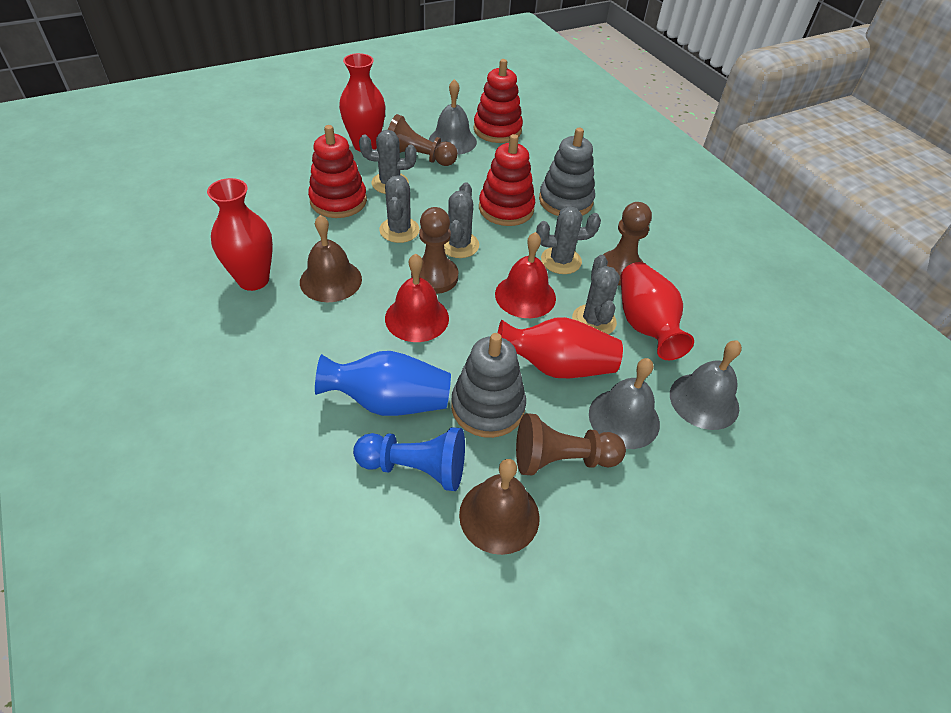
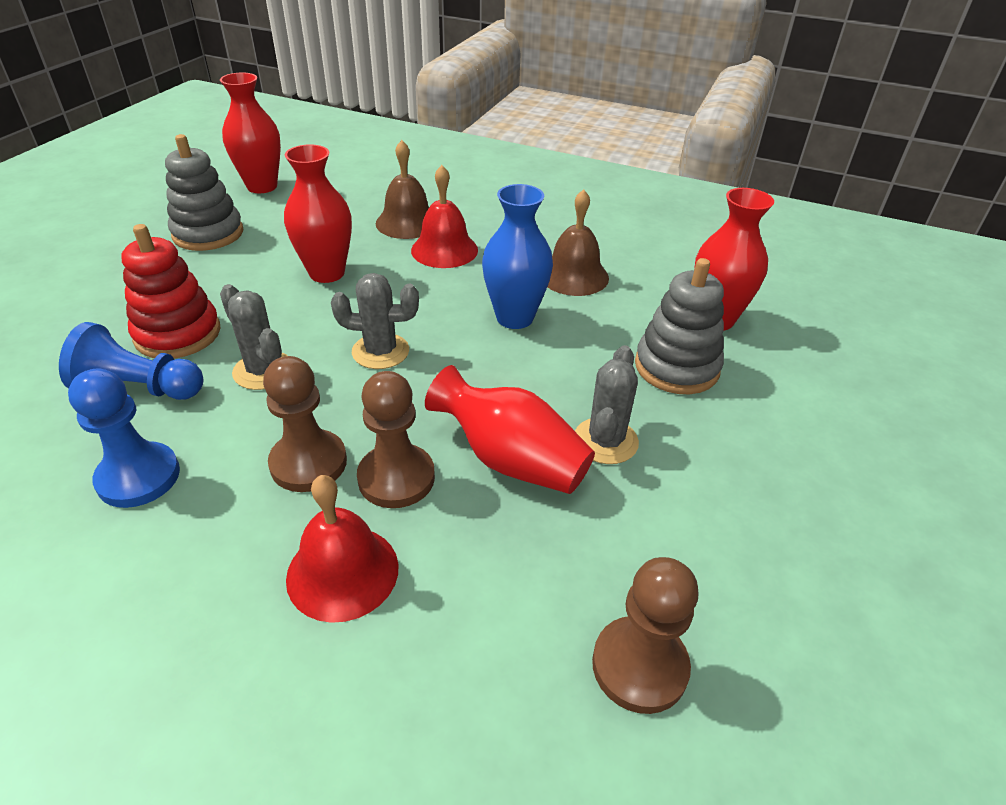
blue pawn: [353,427,465,491] = 1 -> [59,322,203,400] [68,368,180,508] = 2
brown pawn: [388,114,458,166] [411,207,458,294] [516,413,626,475] [603,202,652,286] = 4 -> [263,356,347,492] [357,371,435,508] [592,557,699,714] = 3
grey bell: [429,79,477,155] [589,358,660,449] [670,340,742,430] = 3 -> none = 0
grey cactus: [359,130,417,194] [379,175,420,243] [444,182,479,258] [536,206,601,274] [572,255,620,335] = 5 -> [220,284,288,390] [331,273,419,369] [575,345,639,464] = 3
red stacking toy: [308,125,367,218] [473,59,523,143] [479,134,535,226] = 3 -> [121,224,220,359] = 1

